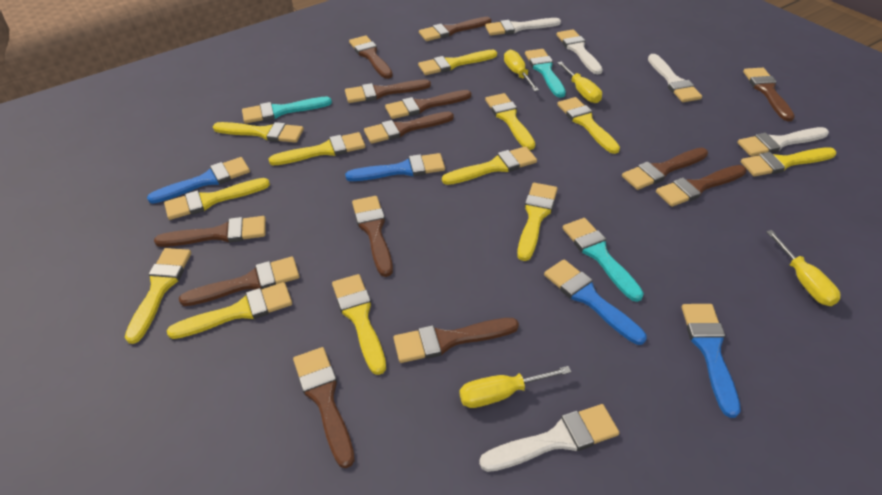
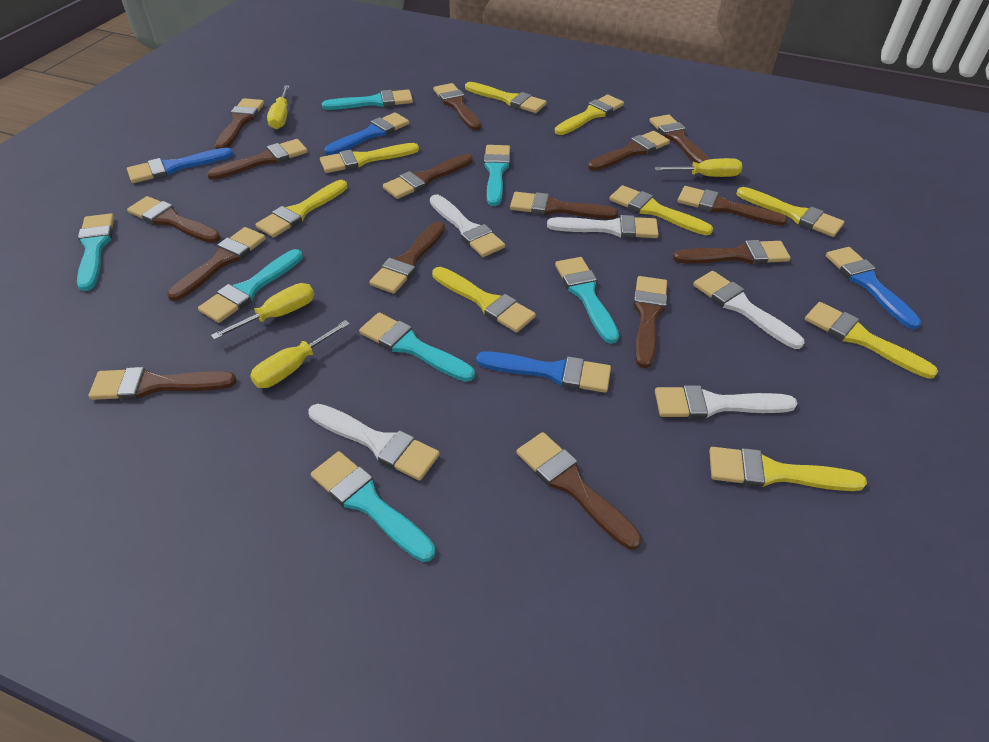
brown brush: [154,216,266,247] [179,256,299,306] [293,347,355,468] [345,79,431,103] [349,35,393,79] [352,196,393,277] [364,111,454,144] [385,90,471,119] [393,318,519,363] [419,17,491,41] [622,147,708,190] [656,165,746,207] [743,68,795,121] = 13 -> [89,367,237,400] [127,196,220,243] [167,227,266,301] [207,139,308,180] [214,98,264,149] [369,221,445,294] [383,154,473,199] [433,83,481,130] [510,192,618,219] [516,432,642,549] [588,131,670,171] [633,276,667,368] [649,114,709,163] [673,240,791,264] [677,186,788,226] = 15
turquoise brush: [242,97,332,123] [525,49,566,98] [563,218,644,302] = 3 -> [77,213,114,291] [198,249,303,323] [311,451,435,562] [322,90,413,110] [359,312,475,382] [484,145,510,206] [555,257,619,344] = 7
yellow brush: [125,248,191,344] [164,178,270,220] [167,282,292,339] [213,122,304,143] [269,132,365,165] [332,274,386,375] [418,50,497,75] [442,146,537,185] [485,93,535,150] [517,183,557,261] [557,97,620,154] [741,147,836,177] = 12 -> [255,180,348,238] [320,143,419,173] [432,267,536,333] [465,82,547,113] [555,95,624,135] [609,185,713,235] [709,447,867,491] [736,187,844,237] [805,302,938,379] = 9

